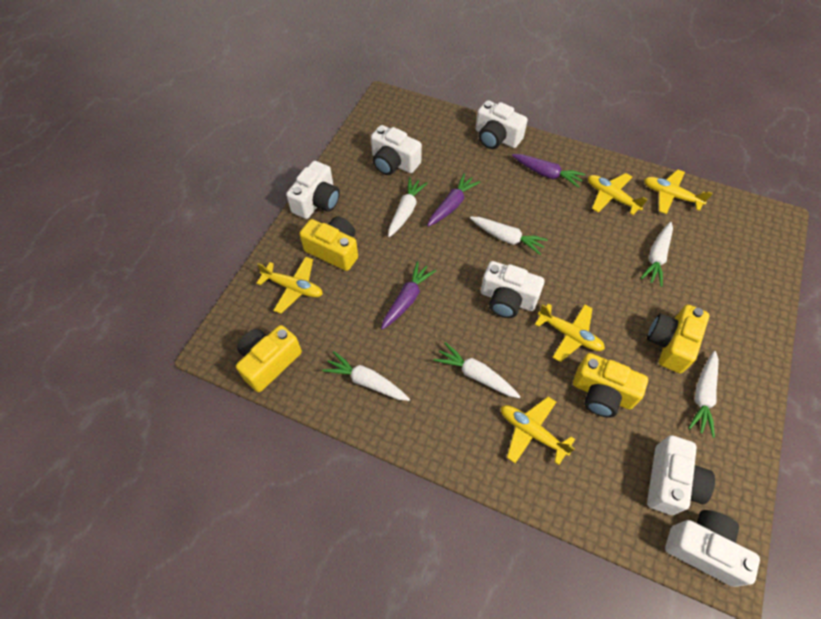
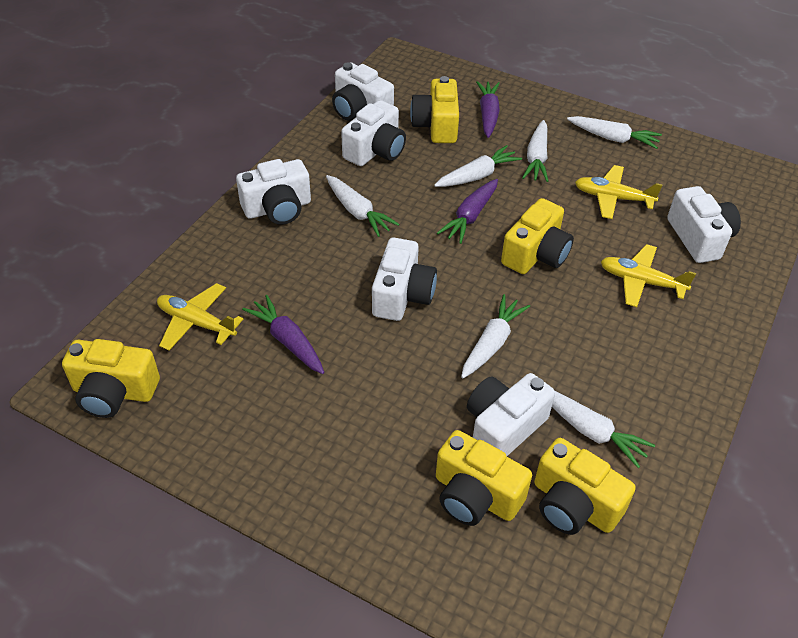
yellow camera: [236,325,302,392] [299,216,358,271] [573,353,648,417] [647,305,710,373] = 4 -> [62,339,160,418] [410,76,459,143] [436,430,532,526] [501,198,574,274] [534,438,636,535] = 5
yellow plane: [256,257,323,314] [501,397,575,465] [534,304,605,362] [588,173,648,215] [644,169,713,214] = 5 -> [157,283,243,351] [575,165,663,219] [601,244,696,307] = 3

